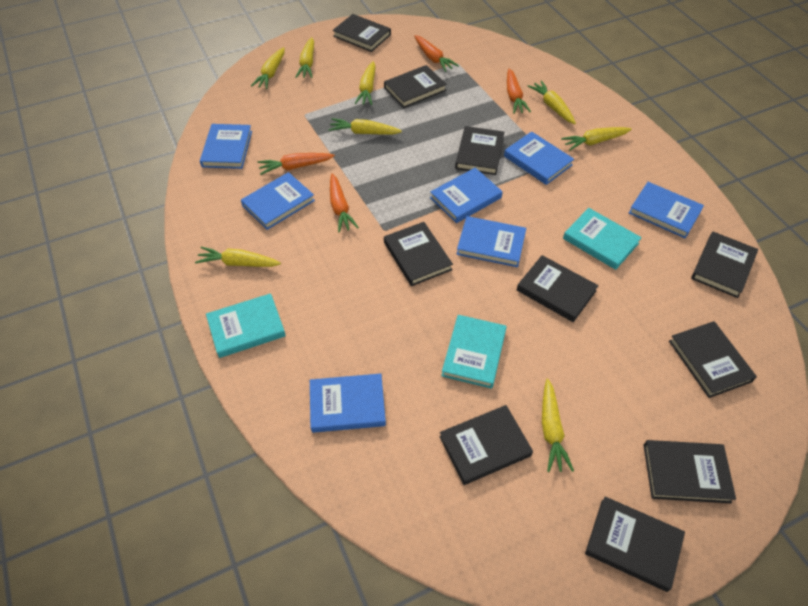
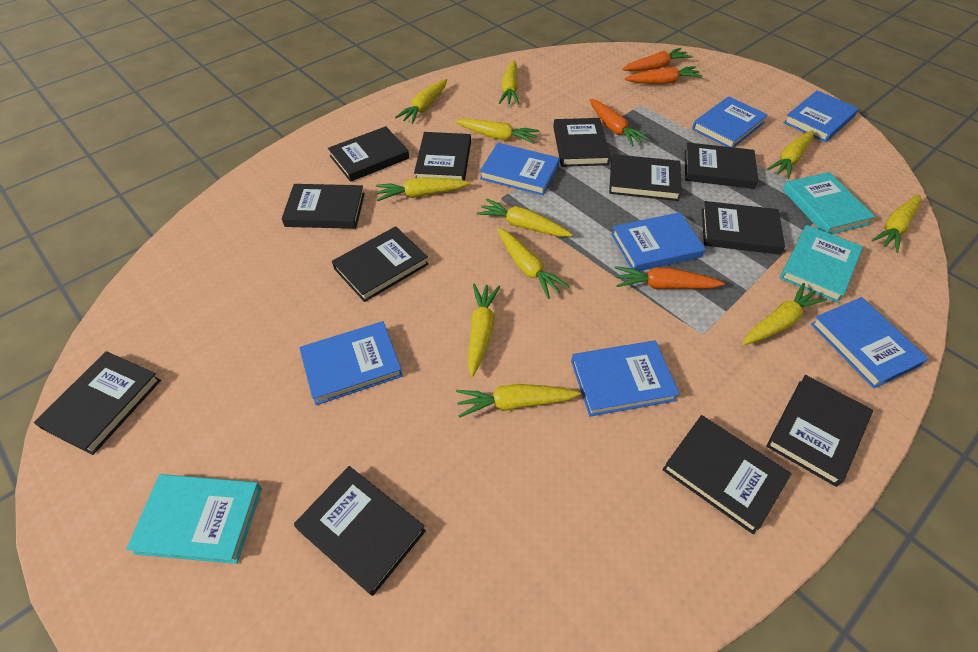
black book: [333,14,391,52] [384,65,447,108] [384,222,453,286] [439,405,533,485] [455,126,504,175] [517,255,598,322] [585,496,685,592] [643,440,736,503] [669,321,757,398] [691,232,758,298] = 10 -> [34,351,161,455] [282,184,365,229] [294,466,426,596] [328,126,409,182] [332,226,429,302] [414,132,471,181] [553,118,611,167] [609,154,682,201] [662,415,791,534] [685,142,758,189] [702,201,785,254] [766,375,873,487] = 12
yellow carrot: [195,247,281,267] [251,47,285,89] [295,37,314,78] [328,118,402,134] [354,61,376,105] [528,81,576,124] [542,379,574,472] [561,127,632,151] = 8 -> [376,177,470,201] [395,79,447,124] [455,119,539,144] [456,384,581,418] [468,284,500,377] [477,198,573,237] [498,228,570,299] [499,60,519,105] [743,283,827,345] [767,130,814,179] [872,195,921,253] = 11

